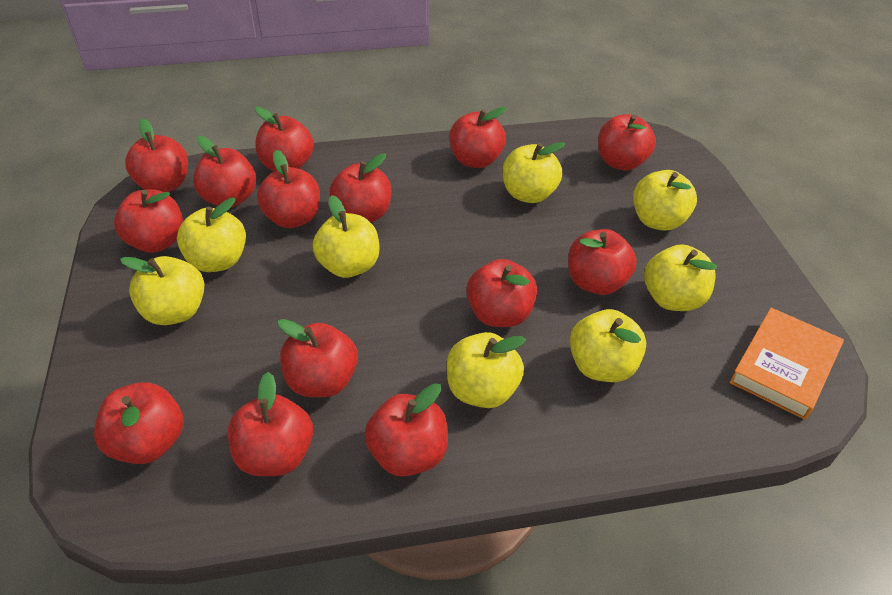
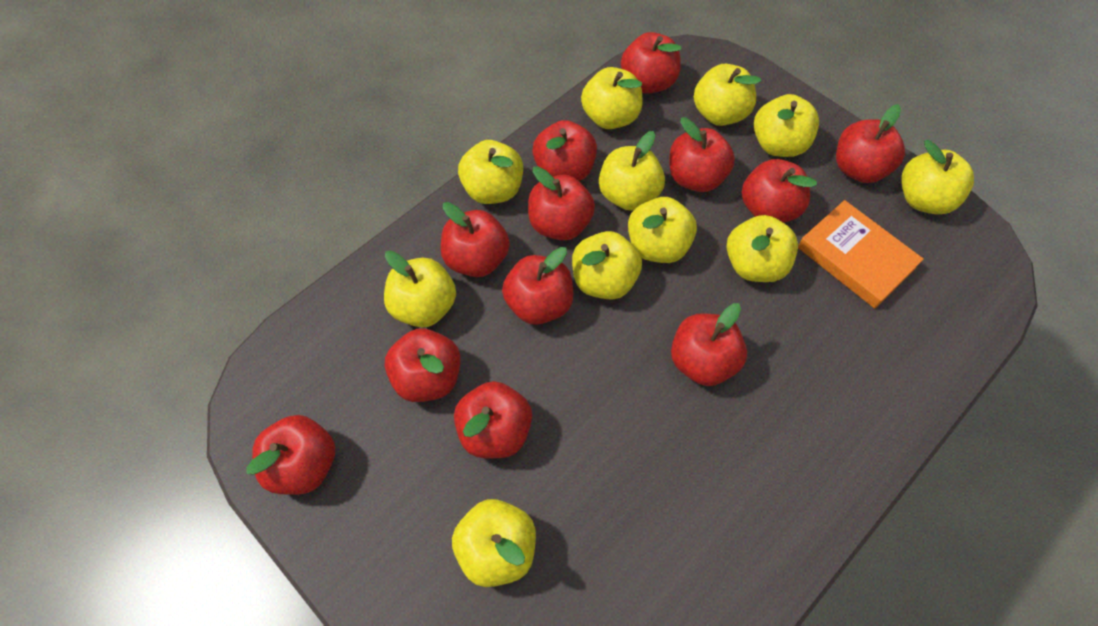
red apple: [94,382,184,464] [114,189,183,253] [125,118,188,192] [193,136,256,207] [228,372,313,476] [255,107,314,171] [257,150,320,228] [278,319,358,397] [330,153,391,222] [365,383,448,477] [449,107,507,168] [466,259,537,327] [568,229,637,295] [598,114,656,171] = 14 -> [246,415,335,495] [385,328,461,402] [441,202,510,277] [454,381,532,458] [502,247,573,325] [528,166,595,241] [532,120,597,181] [621,32,681,94] [669,117,735,192] [671,303,747,386] [742,159,817,223] [836,104,905,183] = 12
yellow apple: [120,256,204,325] [177,197,246,272] [312,195,379,278] [447,332,526,408] [503,142,565,203] [570,309,646,382] [633,170,697,231] [644,244,717,311] = 8 -> [384,251,456,327] [452,499,536,587] [458,140,523,204] [572,231,642,300] [581,67,643,129] [599,131,665,211] [628,197,697,263] [694,64,761,126] [727,215,798,282] [754,94,819,157] [901,140,974,215] = 11

